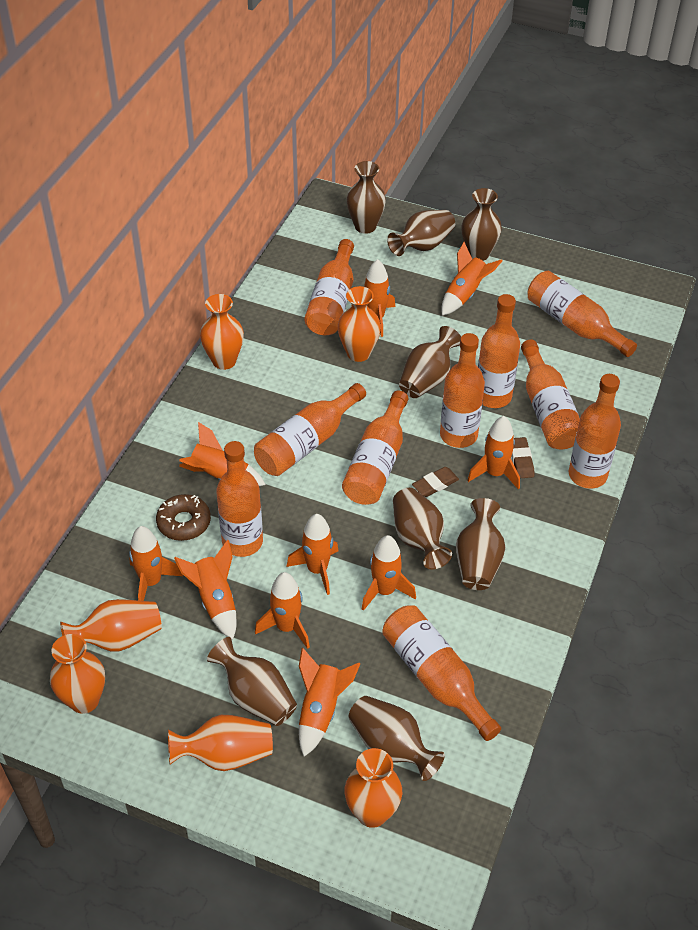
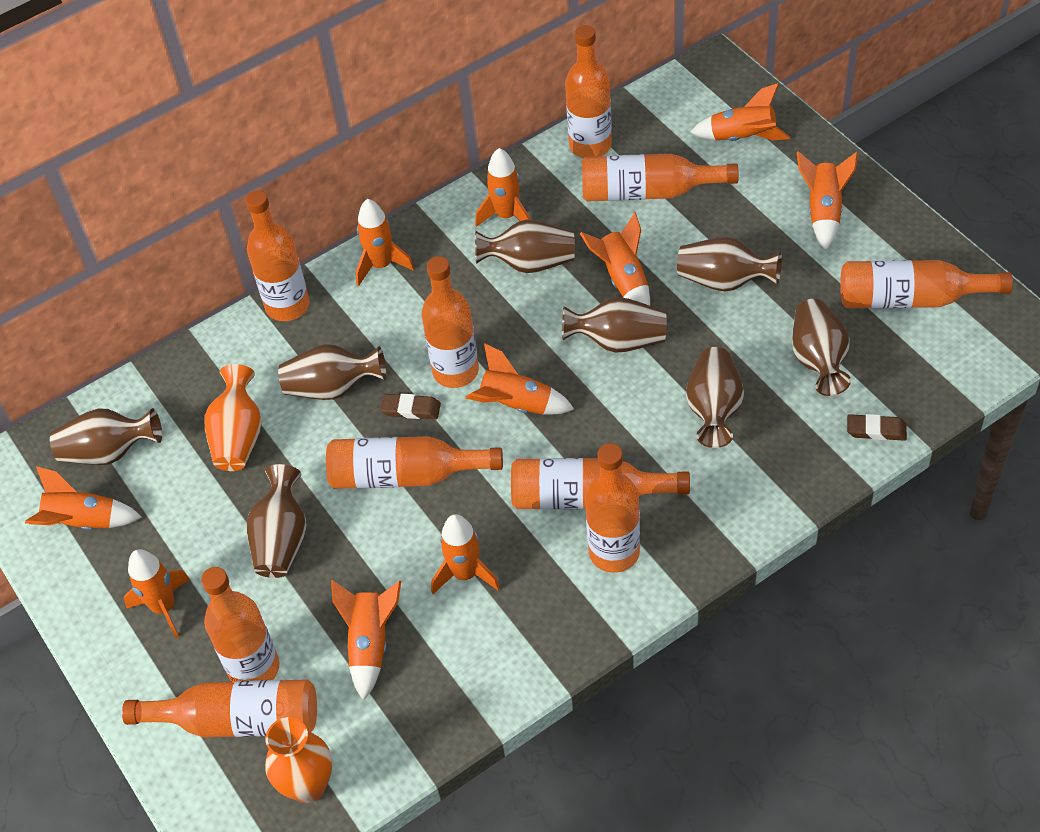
brown donut: [156,494,211,541] = 1 -> none = 0
orange vase: [50,634,105,714] [60,599,162,651] [168,715,273,771] [200,294,244,370] [338,286,381,362] [345,748,402,828] = 6 -> [204,364,262,471] [265,717,332,803] = 2

